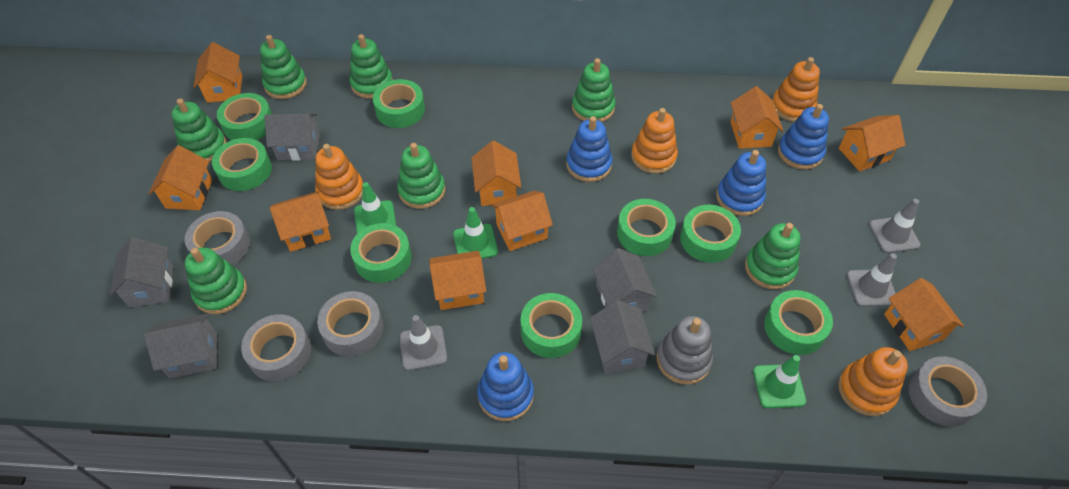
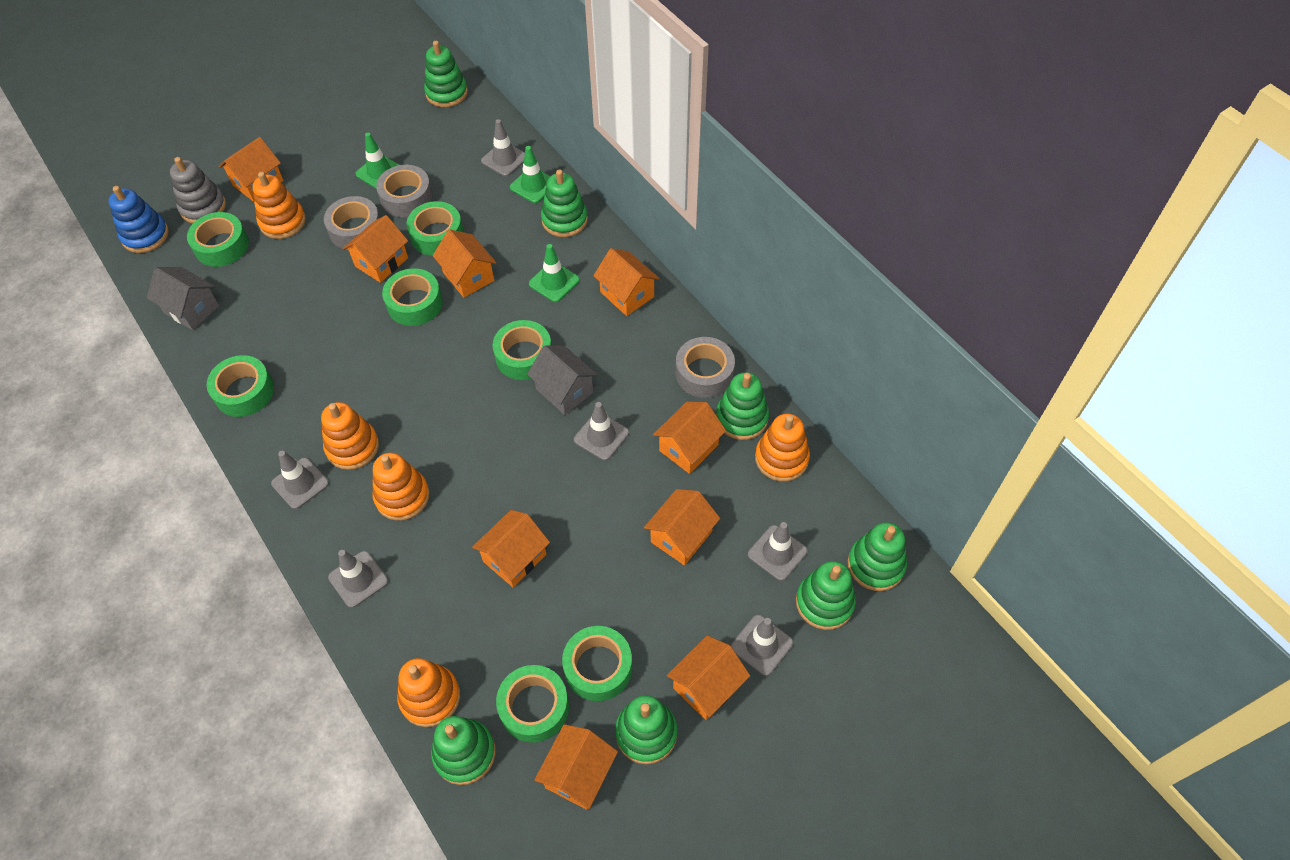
blue stacking toy: [477,352,534,421] [566,116,613,182] [716,150,766,216] [778,104,829,169] = 4 -> [109,186,169,253] = 1
green tape: [212,138,272,191] [217,93,272,140] [350,223,412,283] [373,79,425,128] [521,293,582,358] [617,199,676,256] [680,205,741,263] [764,290,833,355] = 8 -> [187,212,249,267] [206,355,274,417] [382,268,443,326] [406,201,464,256] [493,320,552,380] [496,665,569,743] [562,626,632,701] = 7
grey house: [110,237,173,307] [144,313,217,378] [264,113,320,161] [590,300,655,374] [592,248,657,312] = 5 -> [147,267,219,330] [527,345,598,415] = 2
grey tape: [185,211,250,265] [241,314,311,381] [317,291,383,356] [908,356,987,427] = 4 -> [324,196,380,250] [376,165,433,217] [676,337,735,398] = 3
grey traffic cone: [399,315,447,371] [847,253,897,307] [869,199,921,253] = 3 -> [271,451,329,509] [328,550,388,608] [481,119,525,177] [574,402,629,461] [731,615,793,676] [748,522,807,581] = 6
orange stacking toy: [315,144,363,210] [631,108,678,174] [772,57,820,122] [838,347,908,416] = 4 -> [252,172,306,239] [321,402,379,470] [373,453,430,521] [397,658,460,727] [755,414,810,482] = 5

